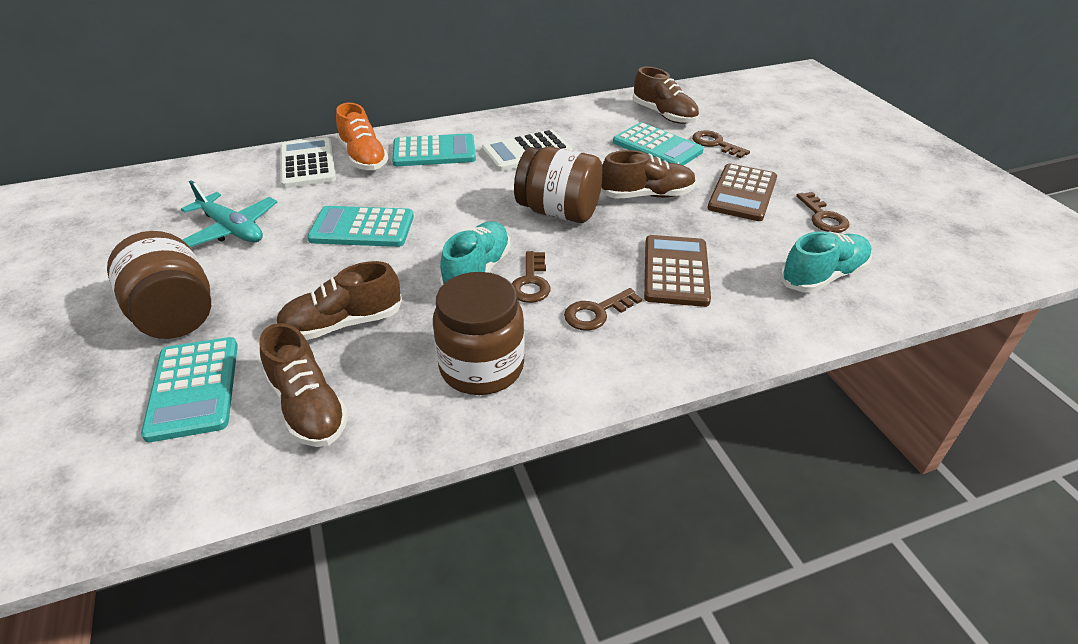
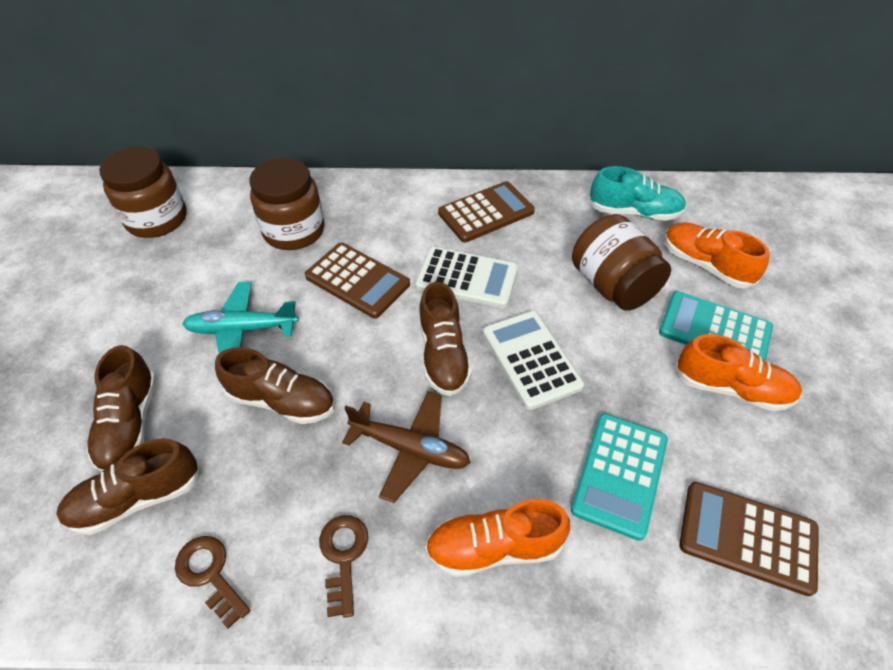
brown calculator: [644,235,711,307] [707,163,777,221] = 2 -> [305,243,410,318] [438,181,535,242] [679,482,819,596] = 3
brown key: [512,251,551,303] [564,288,642,331] [692,131,750,158] [796,192,849,233] = 4 -> [175,536,250,629] [319,515,368,618] = 2
brown plane: none = 0 -> [342,391,471,503] = 1
orange shoe: [336,103,388,170] = 1 -> [425,499,570,577] [664,222,770,288] [675,334,802,411] = 3
turquoise calculator: [141,337,238,442] [307,206,414,247] [392,134,476,166] [613,122,704,166] = 4 -> [571,413,668,541] [659,291,773,362] = 2
turquoise shoe: [440,221,511,287] [780,231,872,293] = 2 -> [588,166,686,221] = 1

